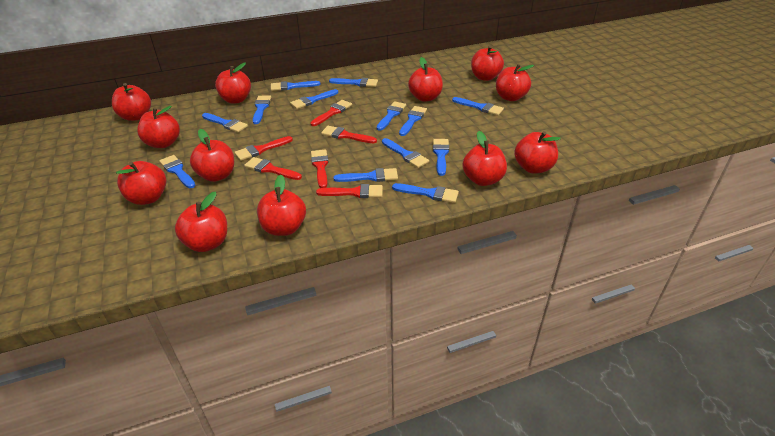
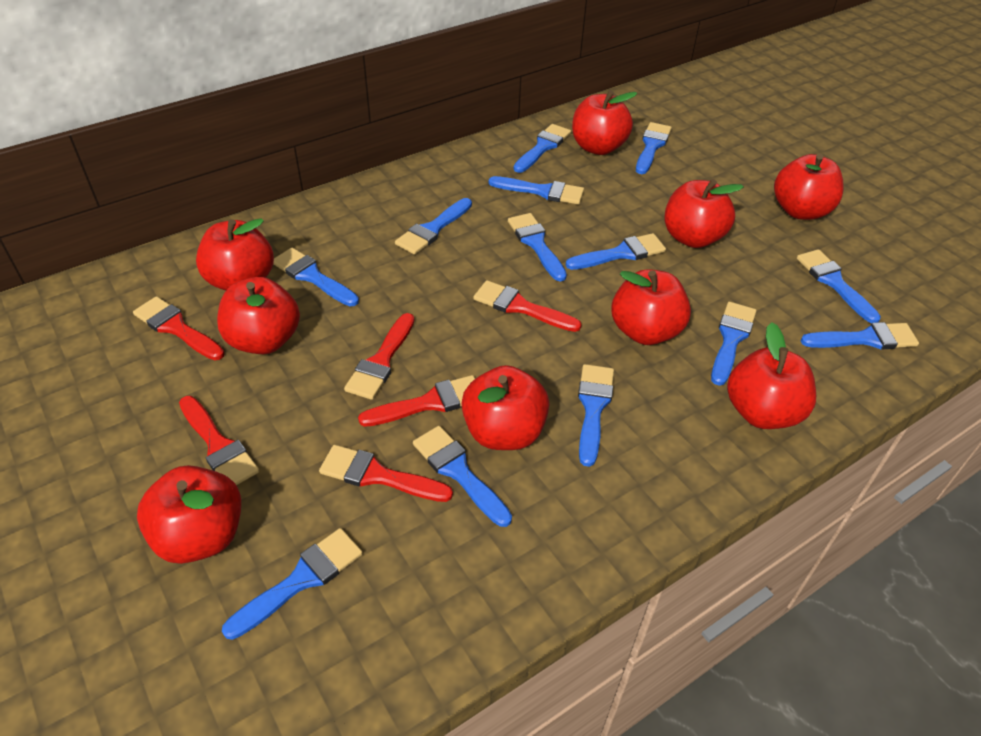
red apple: [112,83,151,121] [116,161,166,205] [137,106,180,148] [175,191,227,252] [190,129,234,182] [215,62,251,104] [257,174,306,236] [408,57,443,102] [463,131,507,186] [471,46,504,81] [496,64,534,101] [514,131,560,174] = 12 -> [137,465,241,564] [196,219,274,290] [217,277,300,354] [461,365,550,450] [572,90,637,155] [611,269,691,345] [664,179,744,248] [727,322,816,429] [774,154,843,220] = 9

